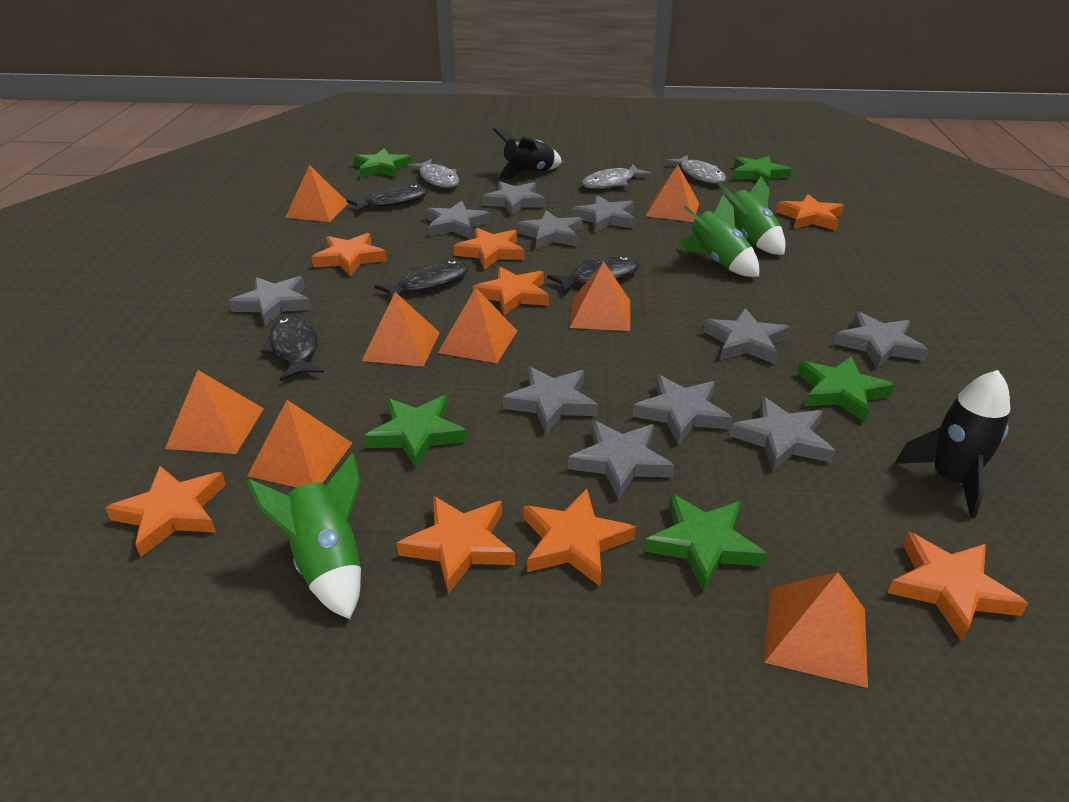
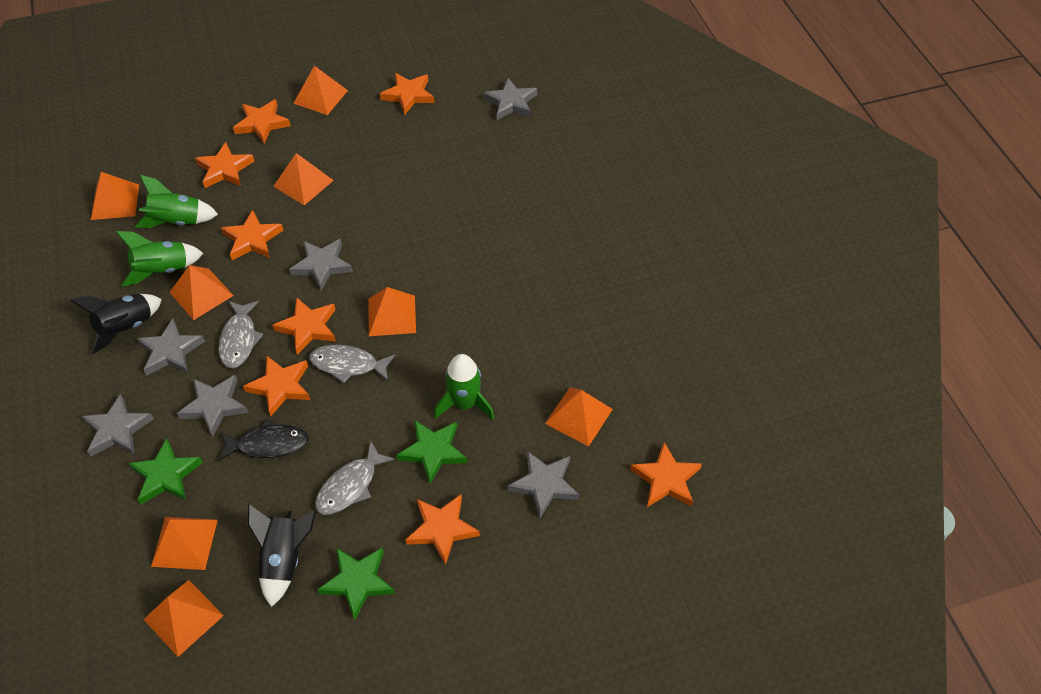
black fish: [260,316,324,381] [346,184,428,213] [374,260,469,299] [547,256,640,294] = 4 -> [218,419,309,461] = 1
green star: [354,148,412,178] [364,395,467,469] [644,494,767,592] [732,156,791,186] [797,356,895,422] = 5 -> [128,438,203,504] [317,547,395,620] [396,420,467,484] = 3
grey star: [229,276,312,326] [425,201,490,239] [482,181,546,216] [502,366,598,434] [516,210,583,249] [568,420,675,499] [572,195,635,233] [632,375,732,445] [703,308,790,364] [729,396,835,472] [834,311,929,369] = 11 -> [82,394,154,456] [137,319,205,376] [177,375,249,437] [289,239,353,291] [483,78,537,120] [508,451,579,518] = 6

